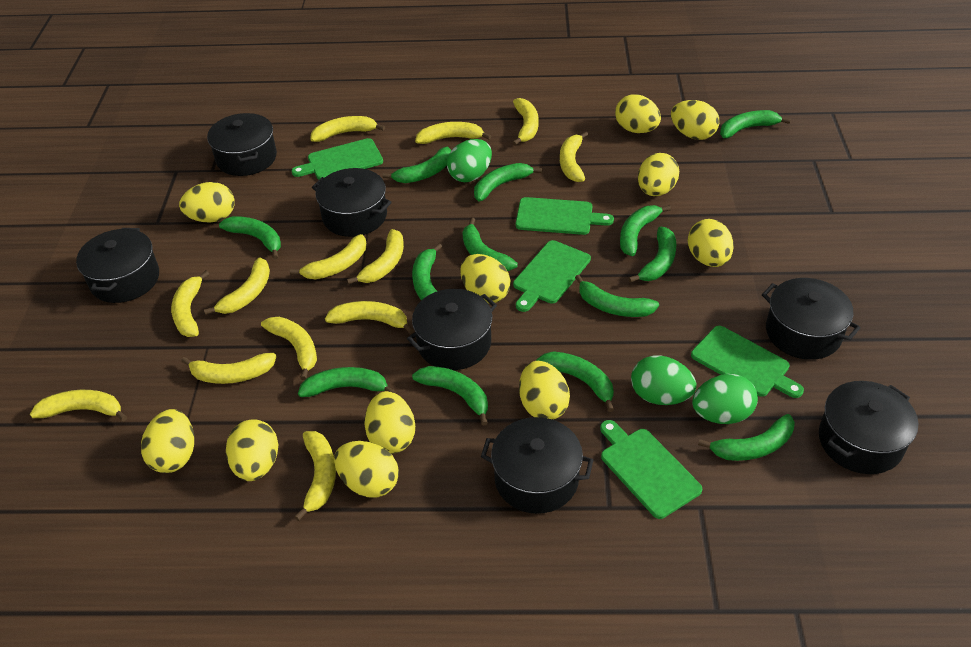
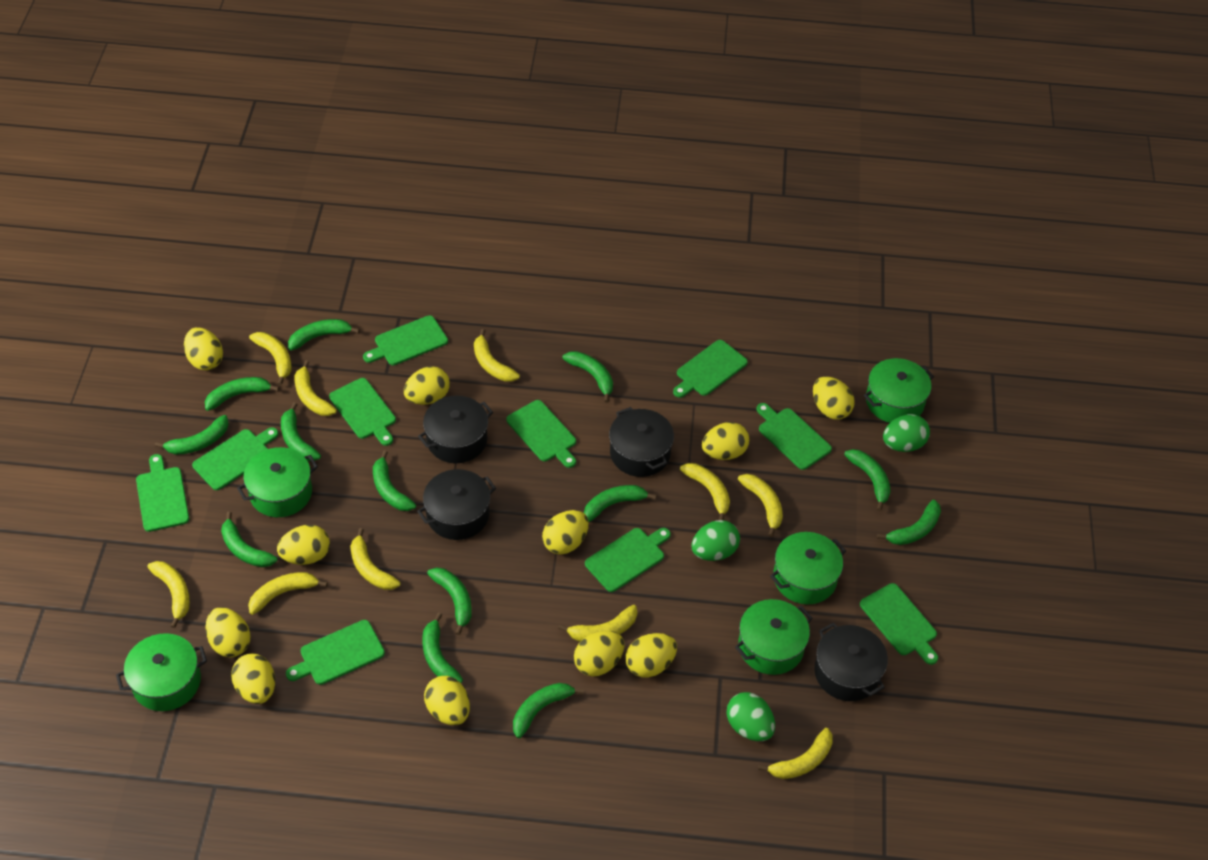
black pot: [76,228,159,303] [207,113,277,176] [312,168,392,237] [407,289,497,370] [481,417,593,514] [762,278,861,360] [819,381,918,474] = 7 -> [417,469,496,540] [418,396,493,463] [609,407,674,477] [814,623,888,701] = 4
green cutting board: [292,138,383,180] [513,240,591,312] [516,197,614,235] [600,420,702,519] [691,326,804,398] = 5 -> [136,454,189,532] [192,427,279,490] [286,620,385,685] [329,378,396,446] [363,315,448,365] [506,400,576,468] [585,528,671,592] [673,340,748,398] [756,403,832,470] [860,583,938,665] = 10
green pot: none = 0 -> [116,633,207,711] [237,447,318,517] [735,599,813,675] [770,532,846,604] [864,358,934,423] = 5
yellow banana: [30,390,127,422] [171,271,209,337] [181,353,277,384] [204,257,270,315] [261,317,317,380] [290,234,366,279] [294,431,336,521] [310,116,385,142] [325,301,414,334] [347,229,404,284] [415,122,491,144] [512,98,539,146] [560,131,588,182] = 13 -> [147,561,190,628] [248,572,328,615] [249,332,292,385] [295,360,337,416] [350,528,400,590] [474,329,520,382] [558,605,637,642] [680,463,730,520] [738,474,783,537] [758,728,833,779] = 10

